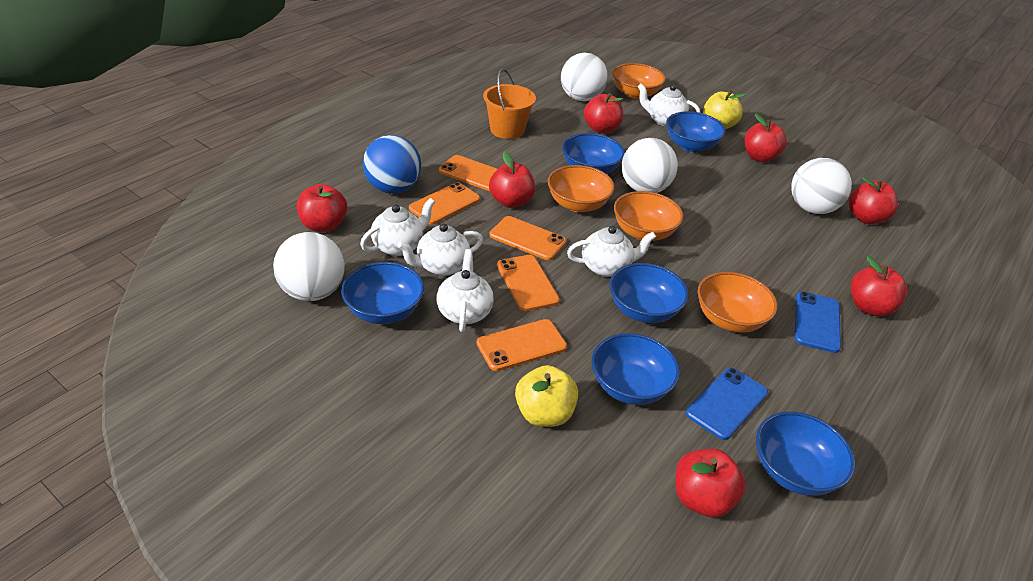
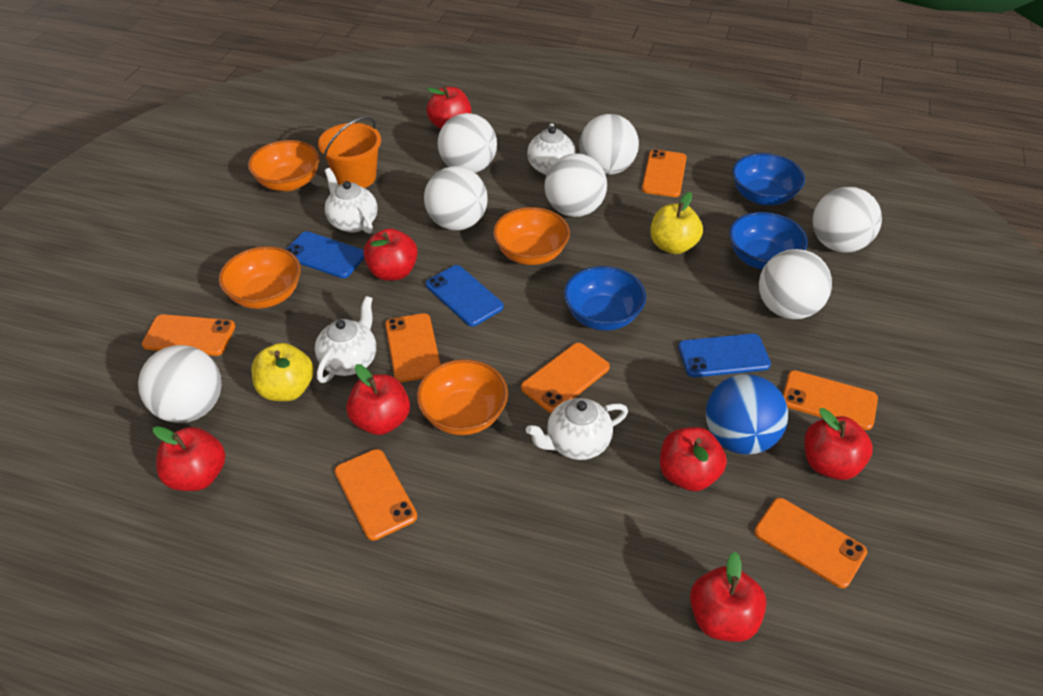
blue bowl: [341,262,424,324] [562,133,625,174] [592,333,680,405] [609,263,689,323] [666,111,726,152] [756,411,855,496] = 6 -> [564,266,646,331] [729,212,808,270] [732,153,805,205] = 3
blue phone: [686,367,768,440] [795,292,841,353] = 2 -> [286,231,364,278] [426,265,504,326] [678,334,771,377] = 3
orange phone: [409,182,480,225] [439,155,497,191] [477,319,567,371] [490,216,566,260] [497,255,560,311] = 5 -> [142,314,235,356] [335,449,417,541] [385,313,441,382] [521,343,610,413] [642,149,687,197] [754,498,867,588] [783,370,878,430] = 7
white ball: [273,232,345,301] [561,53,608,101] [622,138,678,193] [791,158,852,214] = 4 -> [138,345,221,423] [424,166,488,230] [438,113,497,173] [544,153,607,217] [579,114,639,175] [759,249,832,319] [813,187,882,253] = 7
white teapot: [360,198,435,256] [398,223,483,276] [436,249,494,332] [567,226,656,277] [637,84,700,127] = 5 -> [315,296,376,383] [324,168,377,233] [526,398,628,460] [527,123,576,175] = 4

